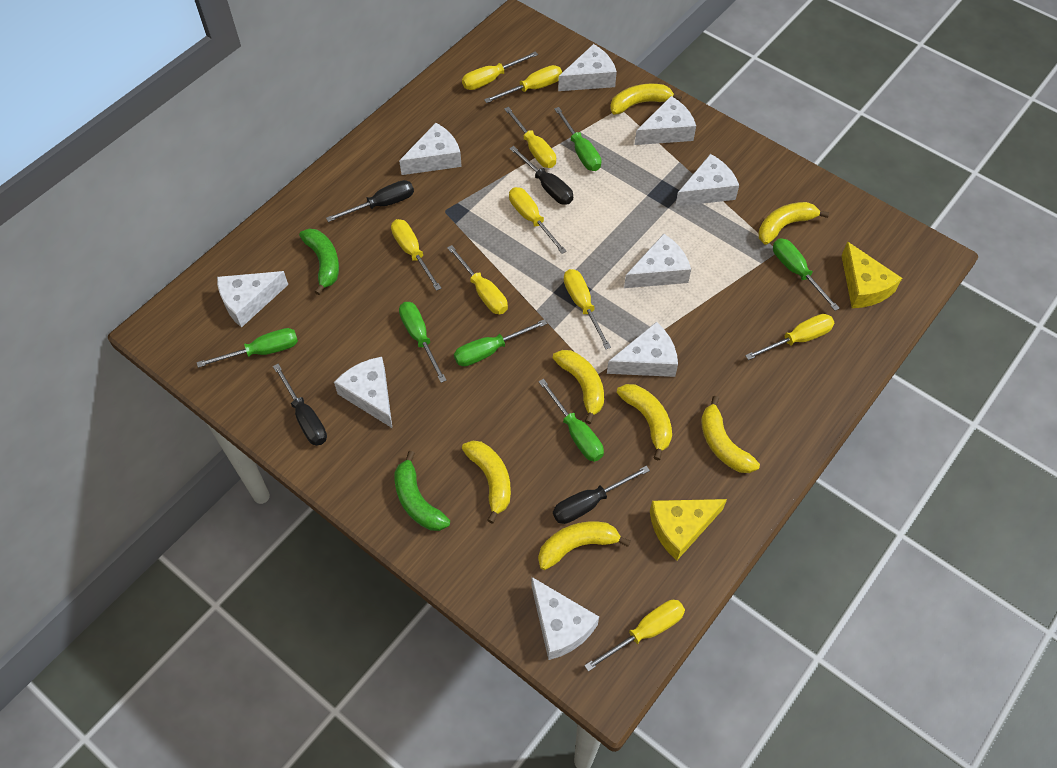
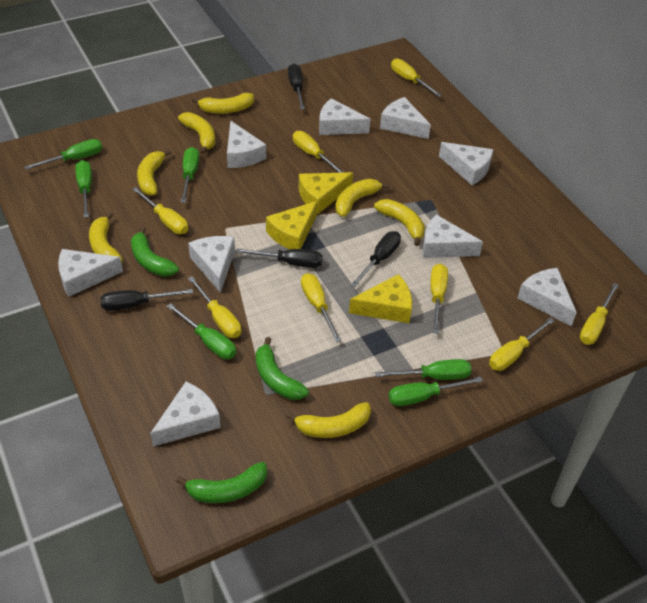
green banana: [299,229,339,295] [395,451,450,531] = 2 -> [131,226,179,277] [176,462,267,503] [256,337,309,400] = 3
yellow cheese: [650,499,727,561] [841,242,902,308] = 2 -> [266,201,317,249] [299,172,353,214] [349,274,412,323] = 3
yellow screwdriver: [391,219,442,291] [447,245,508,314] [462,51,538,90] [484,65,562,103] [504,107,556,168] [509,187,567,254] [564,269,611,349] [584,600,685,672] [745,314,834,360] = 9 -> [132,187,188,234] [188,276,241,338] [293,131,345,173] [301,273,341,342] [391,59,442,97] [431,264,448,334] [489,317,555,371] [580,283,619,345] = 8

